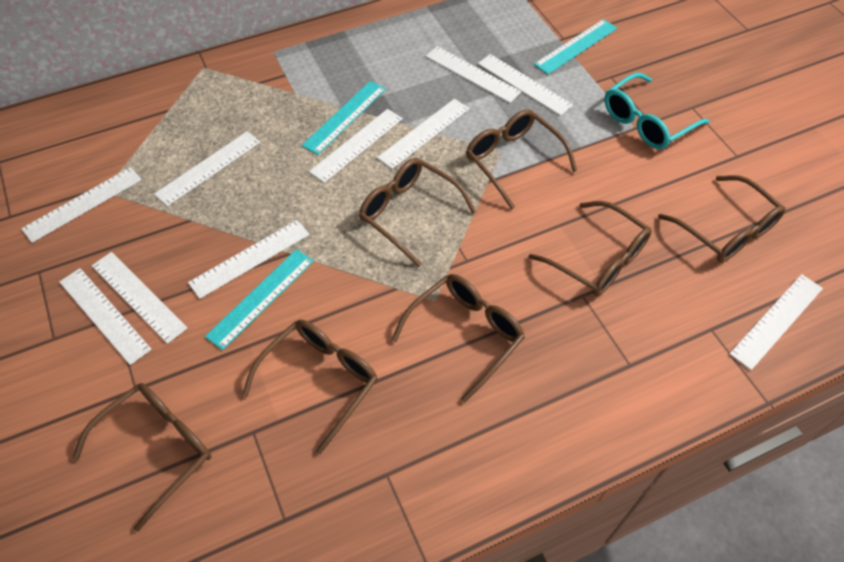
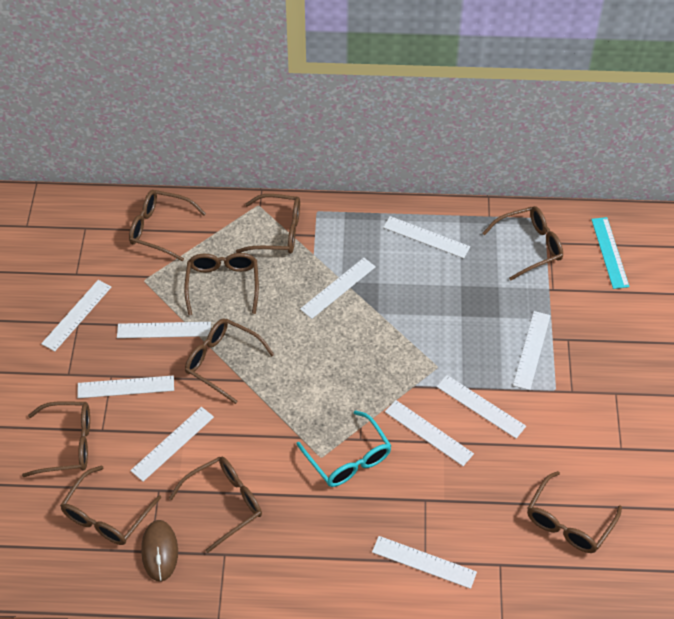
brown glasses: [72,383,211,532] [242,320,378,454] [359,158,476,267] [391,274,525,403] [466,109,577,209] [529,201,652,296] [658,175,786,262] = 7 -> [22,401,90,477] [60,465,161,545] [129,190,206,261] [169,456,262,553] [184,253,259,316] [185,318,274,404] [236,194,300,254] [483,206,563,280] [527,471,622,553] = 9
brown mouse: none = 0 -> [141,520,178,582] = 1
turquoise ruler: [205,249,314,350] [302,81,386,155] [534,19,617,74] = 3 -> [591,217,630,289] = 1

